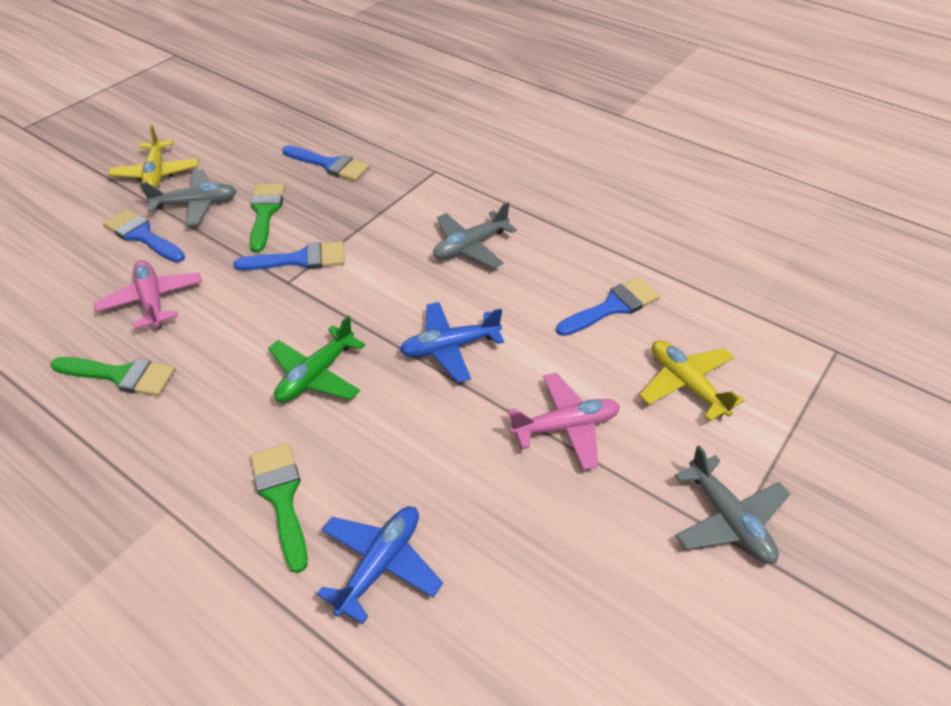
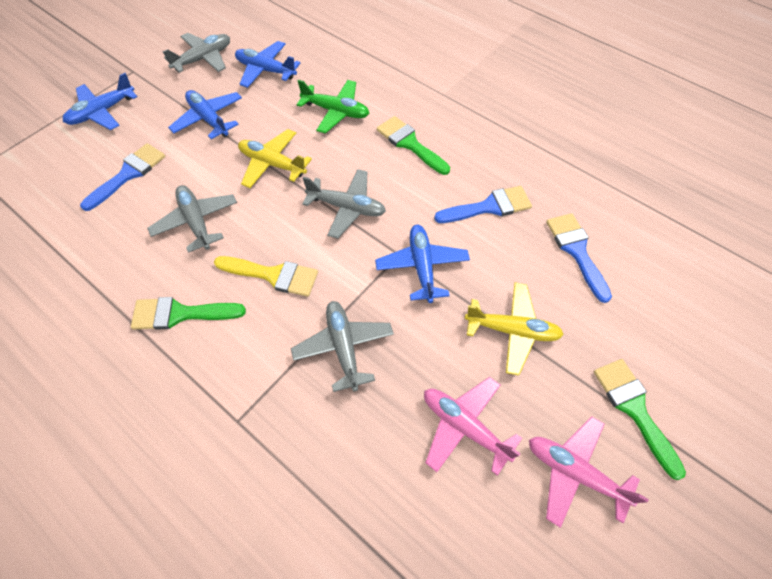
blue brush: [103,209,185,263] [233,242,345,270] [282,146,370,181] [556,277,660,336] = 4 -> [80,143,165,211] [434,186,532,223] [546,213,612,303] = 3
blue plane: [317,506,443,624] [400,302,504,383] = 2 -> [63,73,137,130] [168,90,242,139] [235,41,301,88] [375,225,470,303] = 4
grey plane: [140,170,237,226] [433,202,517,268] [674,445,790,564] = 3 -> [147,185,237,253] [163,33,230,73] [291,301,394,392] [302,169,386,239] = 4
yellow brush: none = 0 -> [214,256,318,297] = 1

